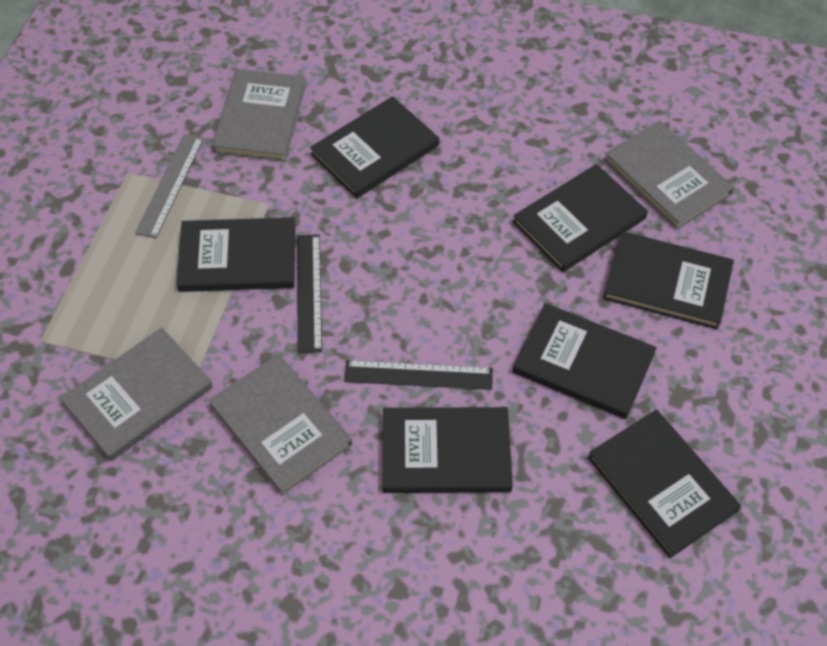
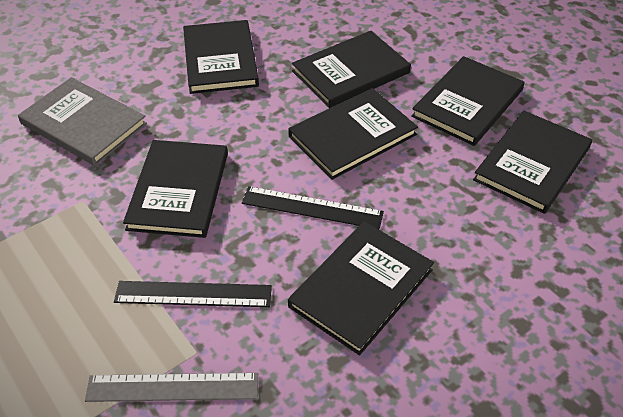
grey book: [60,328,213,461] [209,354,352,495] [212,69,306,162] [604,121,734,229] = 4 -> [18,77,147,166] = 1

